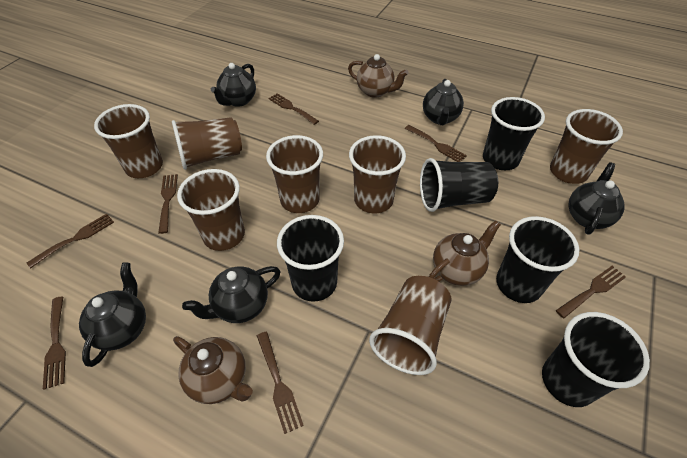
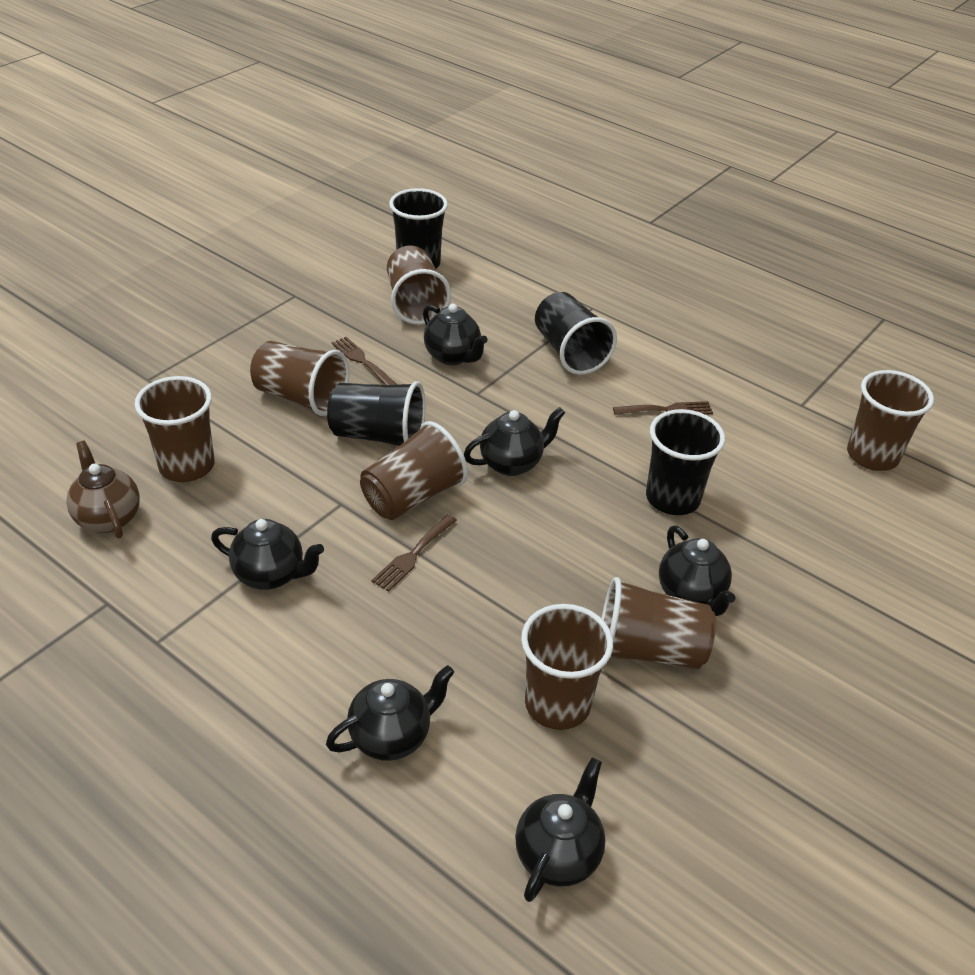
black cup: [277,215,344,302] [420,158,498,212] [483,97,545,170] [496,216,580,303] [542,312,650,407] = 5 -> [327,381,425,446] [389,188,448,269] [535,292,617,375] [646,409,725,515] = 4
black teapot: [79,262,146,367] [182,266,280,323] [211,63,256,107] [423,79,464,125] [568,162,625,235] = 5 -> [211,519,324,590] [326,665,454,761] [423,304,488,365] [464,407,565,476] [515,758,606,902] [659,526,736,616] = 6
brown fork: [27,214,114,268] [43,296,66,390] [158,174,178,234] [257,332,304,434] [268,93,319,125] [405,125,467,162] [556,266,626,318] = 7 -> [332,337,397,385] [372,514,457,592] [613,401,713,415] = 3
brown teapot: [173,336,253,404] [348,54,408,98] [429,220,501,286] = 3 -> [66,441,140,538] = 1

